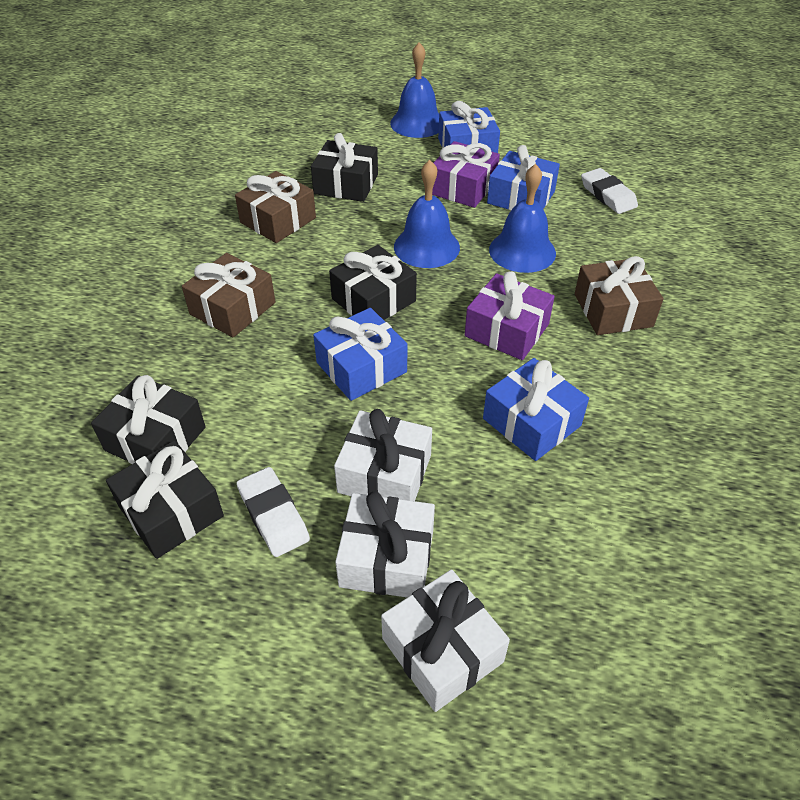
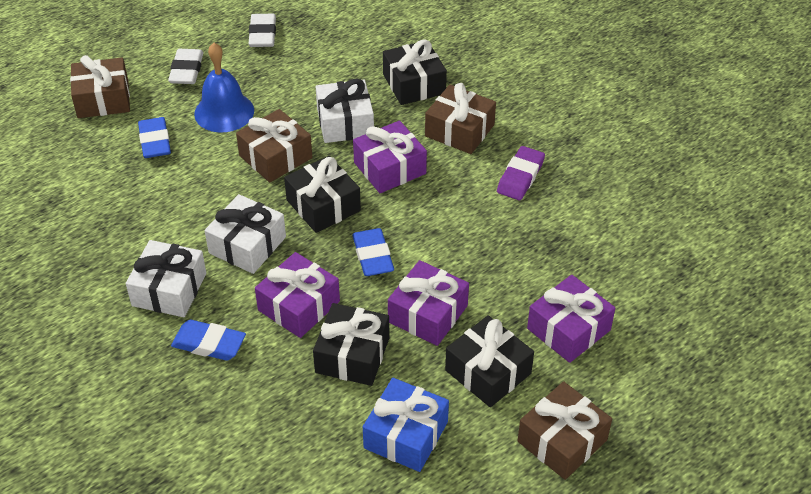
blue bell: [390,42,439,138] [394,160,460,268] [489,164,556,273] = 3 -> [194,43,254,132] = 1
blue eraser: none = 0 -> [138,117,171,158] [171,320,246,361] [352,228,394,276] = 3
blue gift: [313,308,408,401] [438,101,500,153] [483,358,589,461] [487,145,560,211] = 4 -> [363,378,449,472] = 1
brown gift: [182,253,275,337] [235,171,316,243] [574,256,663,335] = 3 -> [70,55,130,118] [236,109,312,183] [425,83,496,154] [518,382,612,480] = 4
purple eraser: none = 0 -> [497,146,545,200] = 1
purple gift: [432,141,500,208] [465,271,555,360] = 2 -> [255,252,340,338] [353,120,427,193] [388,260,469,346] [527,275,615,363] = 4

